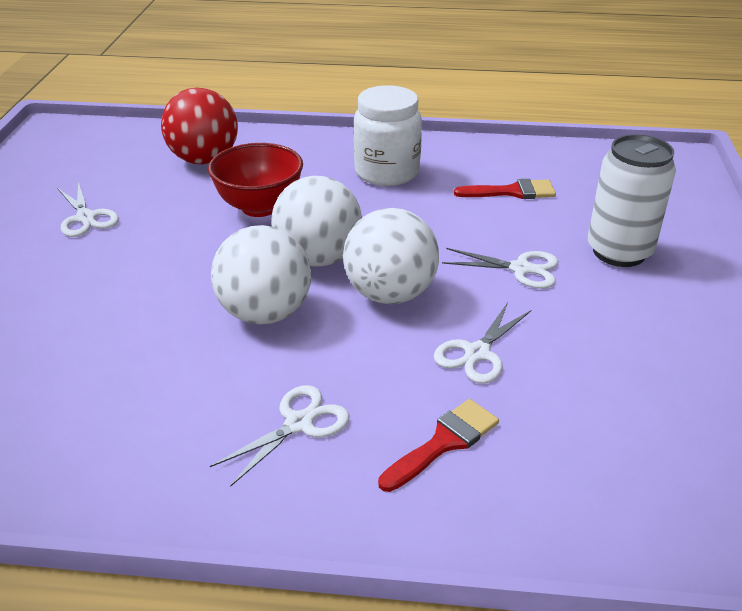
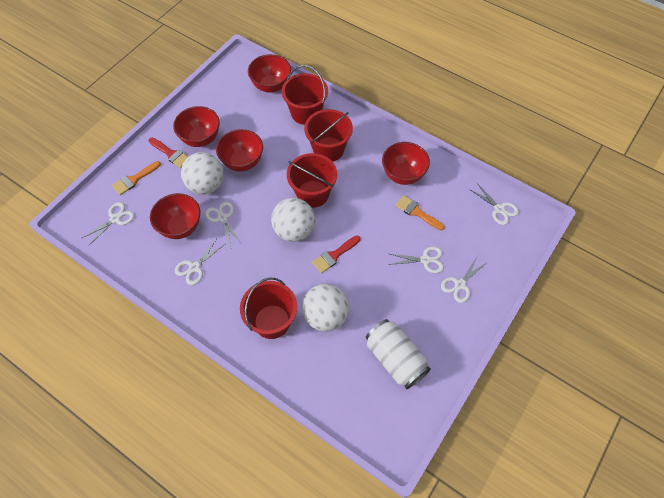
orange brush: none = 0 -> [112,161,161,195] [395,195,445,230] = 2
red ball: [161,88,238,164] = 1 -> none = 0
red bowl: [208,143,303,217] = 1 -> [150,193,200,239] [173,106,220,147] [216,129,263,171] [248,54,291,93] [382,142,430,185] = 5
red bucket: none = 0 -> [240,277,297,339] [282,65,328,125] [287,153,337,208] [304,109,353,162] = 4
white jar: [353,86,422,186] = 1 -> none = 0
white scissors: [57,182,119,237] [210,385,350,487] [434,302,531,384] [442,248,558,289] = 4 -> [82,202,135,246] [175,238,225,285] [206,202,242,247] [387,246,444,273] [441,256,488,303] [469,183,519,225] = 6

